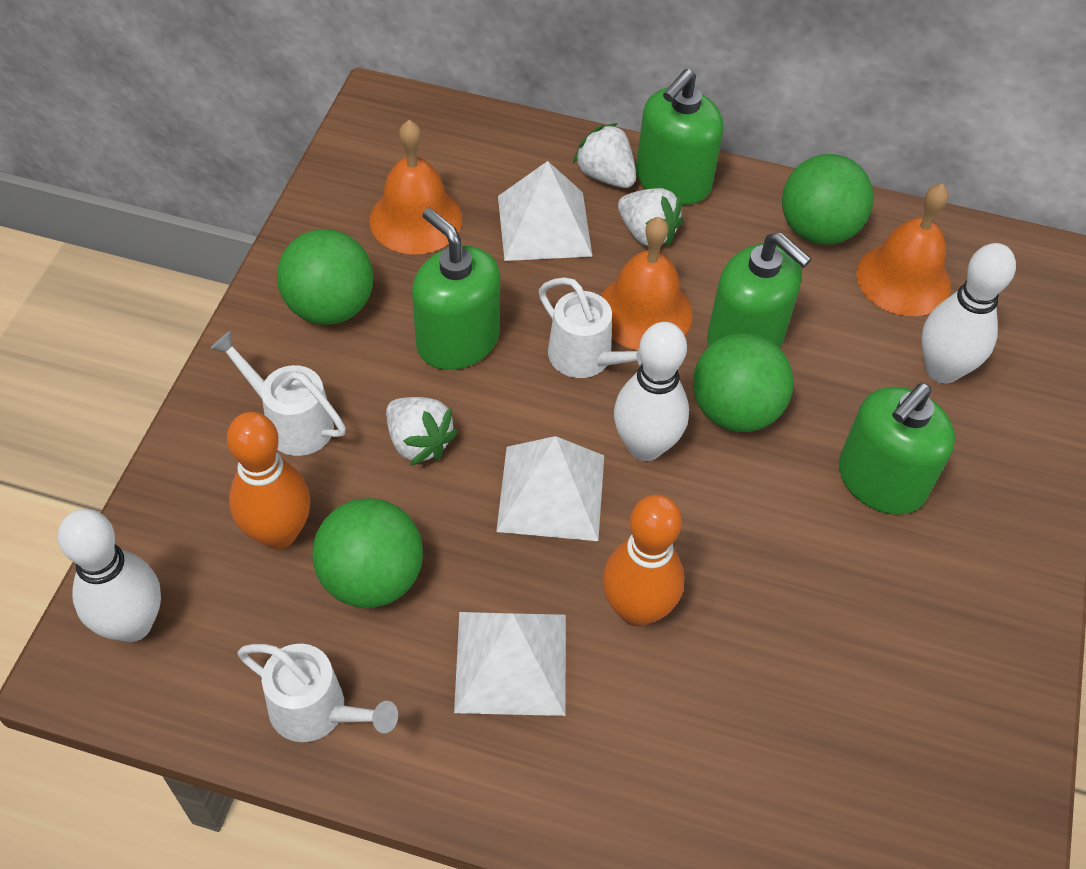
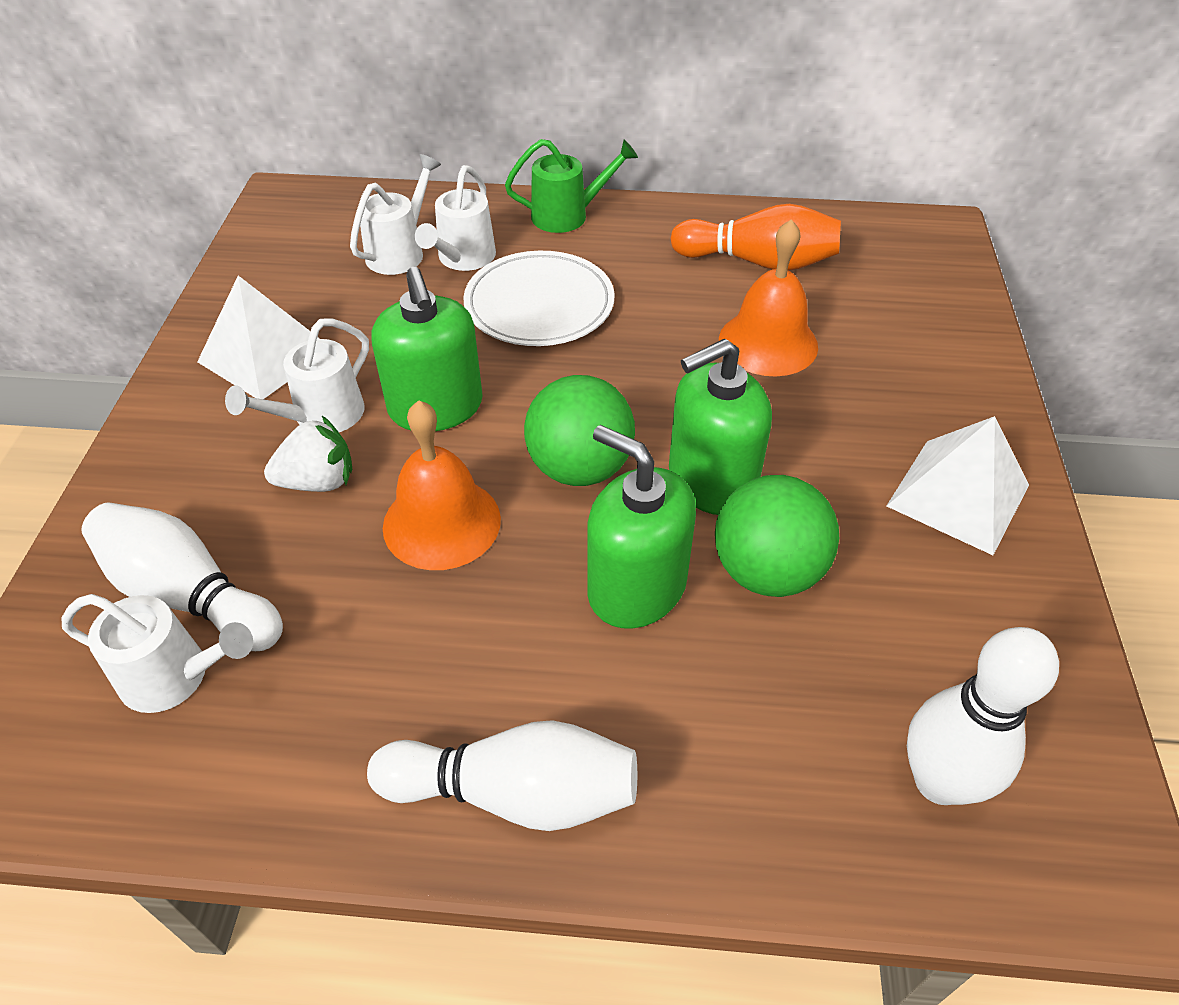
green ball: [277,229,373,325] [312,498,423,608] [693,333,794,432] [782,154,873,245] = 4 -> [524,375,635,486] [715,475,839,597] = 2
green soap dispenser: [412,208,500,370] [636,69,724,205] [707,232,812,348] [839,383,955,515] = 4 -> [371,267,483,431] [587,425,696,629] [669,338,772,515] = 3
green watering can: none = 0 -> [505,139,638,233] = 1
orange bell: [370,120,462,255] [600,217,692,350] [857,183,951,316] = 3 -> [383,400,501,570] [719,219,818,376] = 2
orange bowling pin: [227,412,311,549] [603,495,685,627] = 2 -> [670,204,841,271] = 1
white plate: none = 0 -> [463,251,615,346] = 1
white pyramid: [454,612,566,716] [496,436,604,541] [498,161,593,261] = 3 -> [197,275,320,399] [887,416,1029,555] = 2
white strawberry: [386,397,458,465] [573,123,636,188] [618,188,684,246] = 3 -> [264,416,352,492] = 1
white watering can: [210,331,346,456] [237,644,398,742] [539,277,642,378] = 3 -> [61,594,253,713] [225,318,369,432] [350,154,441,275] [415,165,496,271] = 4

